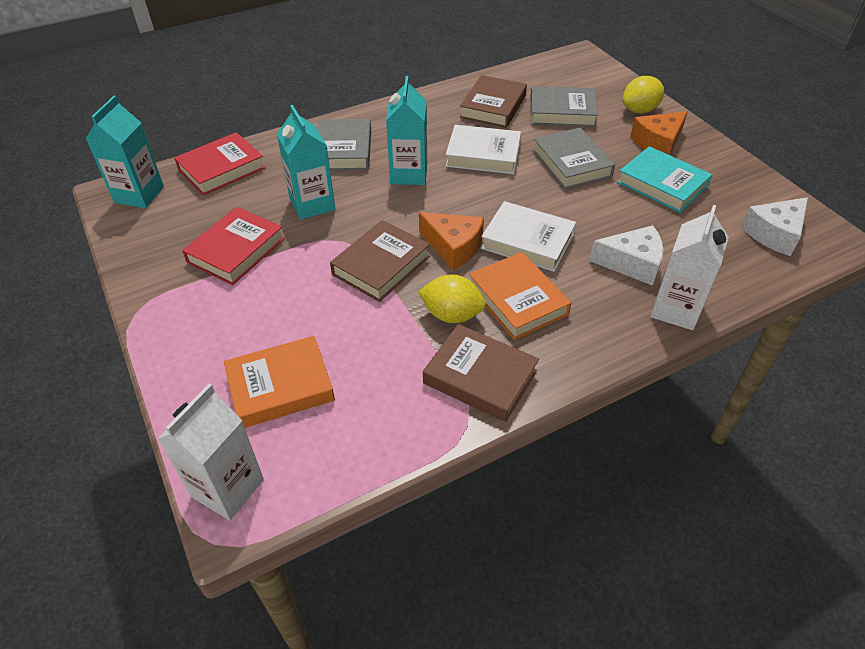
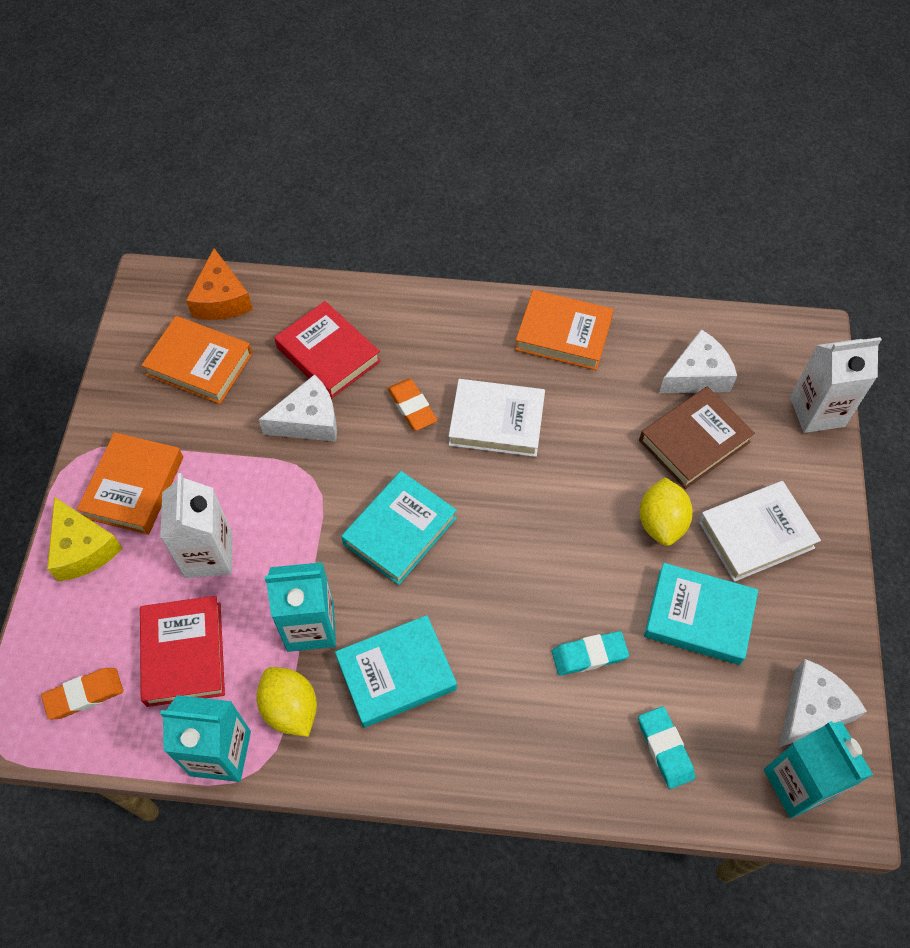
brown book: [330,220,430,302] [423,324,539,422] [460,75,527,128] = 3 -> [639,386,755,489] = 1
grey book: [317,119,371,171] [530,86,598,127] [532,128,615,189] = 3 -> none = 0
orange book: [224,336,335,428] [469,252,571,340] = 2 -> [77,432,183,535] [141,316,253,404] [515,290,614,370] = 3
orange cheese: [419,212,484,270] [630,111,688,155] = 2 -> [186,248,253,320] = 1
orange eraser: none = 0 -> [41,668,123,719] [388,379,437,431] = 2
turquoise book: [617,146,712,213] = 1 -> [335,615,457,728] [341,471,457,585] [644,563,758,665] = 3
turquoise eraser: none = 0 -> [552,631,629,676] [638,706,695,789] = 2
white cheese: [589,225,664,286] [741,197,808,256] = 2 -> [259,374,337,442] [659,329,737,393] [779,659,867,747] = 3
yellow cheese: none = 0 -> [47,497,123,581] = 1

